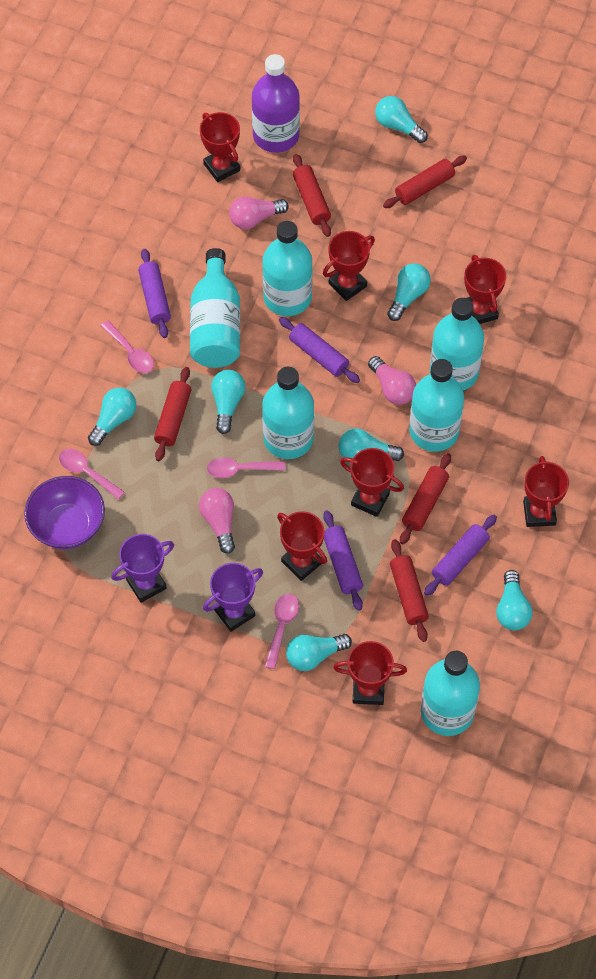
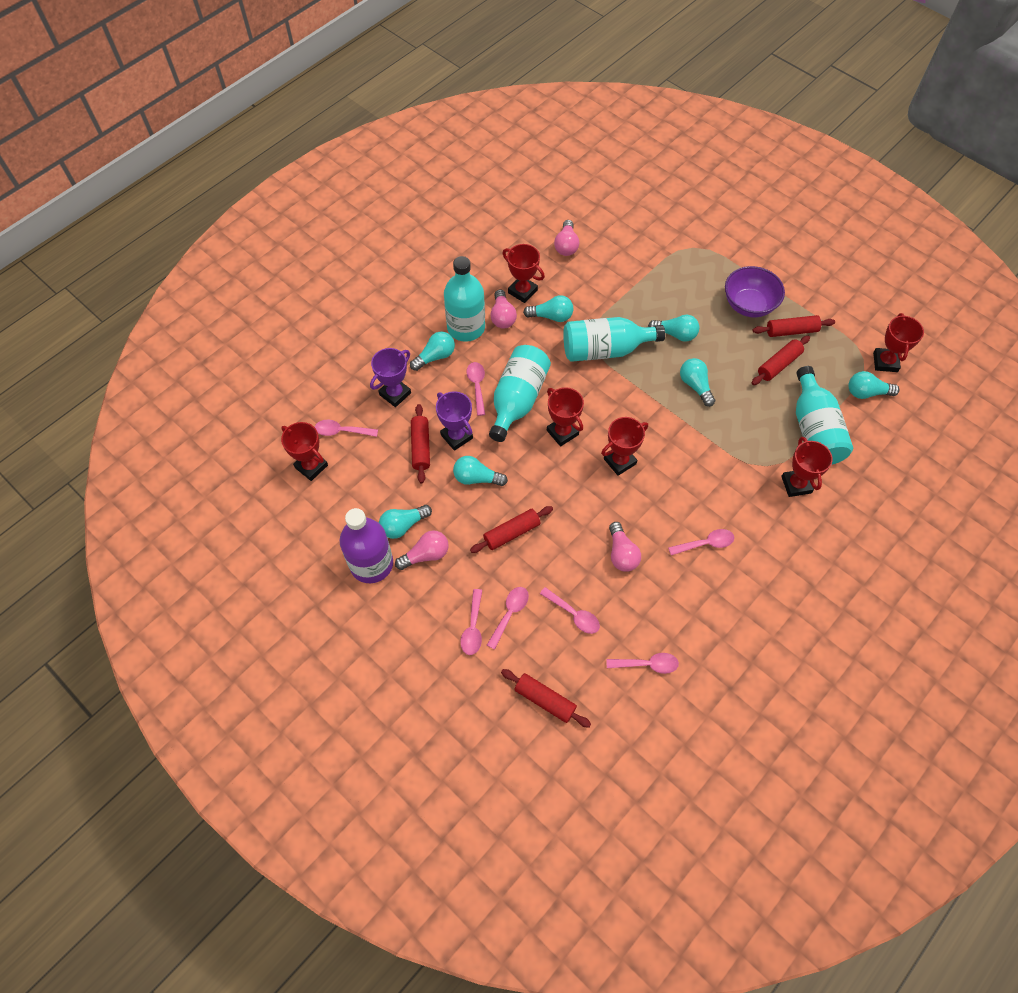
pink light bulb: [199,488,235,554] [229,196,289,229] [368,356,416,405] = 3 -> [395,530,449,570] [490,289,517,329] [554,220,579,256] [609,522,641,572] = 4
pink spoon: [59,449,125,500] [101,320,154,373] [207,457,285,478] [264,593,299,669] = 4 -> [315,420,378,437] [461,589,482,655] [467,362,485,416] [487,587,529,650] [540,587,600,634] [606,653,679,674] [668,529,734,555] = 7
purple rolling pin: [138,249,171,338] [279,317,360,383] [323,510,363,611] [424,515,497,596] = 4 -> none = 0
red trophy: [200,112,240,182] [277,511,327,581] [323,231,375,301] [333,641,407,705] [340,448,404,517] [464,255,506,324] [523,456,569,527] = 7 -> [281,422,328,481] [502,244,545,303] [547,387,584,446] [601,417,648,476] [781,437,833,497] [873,313,924,372] = 6
turquoise bottle: [190,248,240,368] [262,221,313,316] [262,367,314,459] [409,359,464,452] [421,651,480,736] [430,298,484,390] = 6 -> [444,256,485,342] [489,345,551,442] [563,317,665,362] [796,366,853,464] = 4

